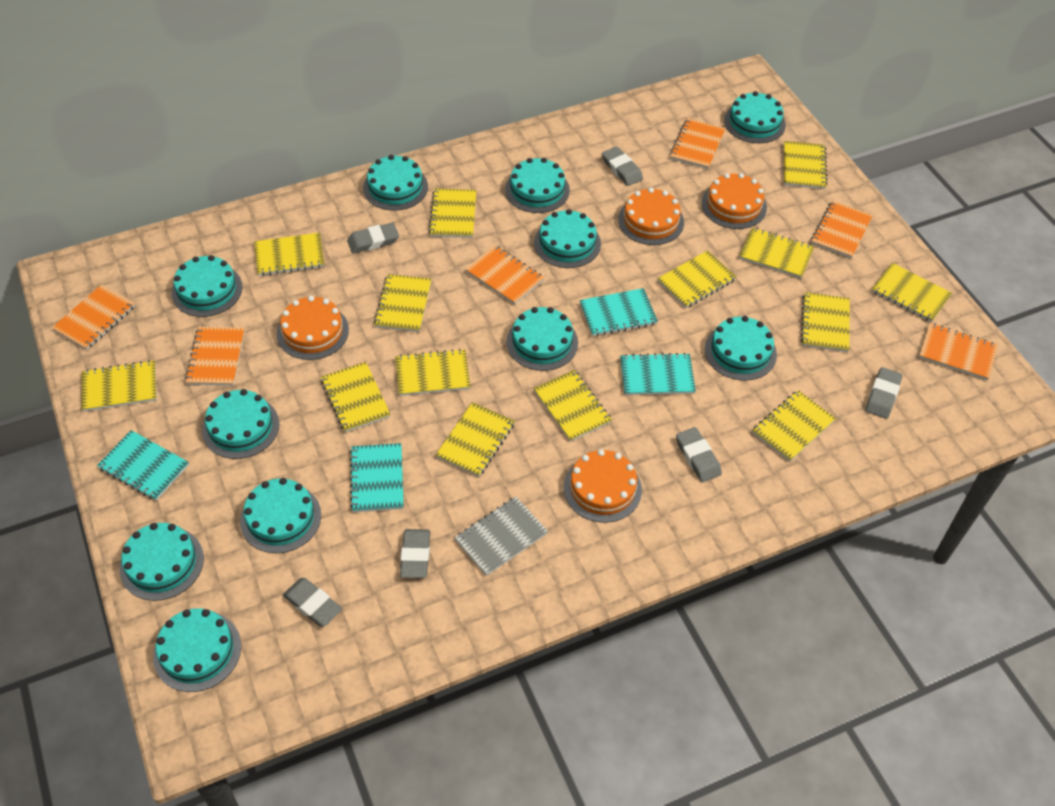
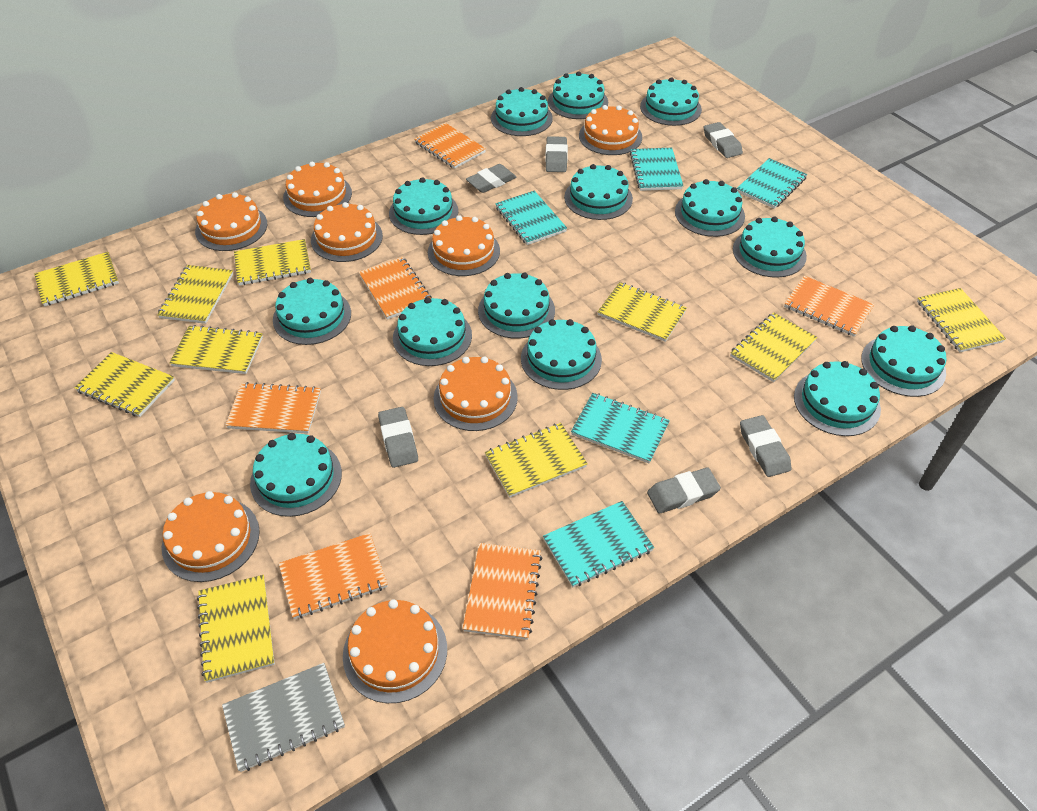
orange cake: [277,296,349,360] [564,449,642,523] [618,188,684,245] [702,173,767,229] = 4 -> [162,491,260,582] [195,192,267,251] [283,162,352,217] [311,202,383,262] [343,599,447,703] [428,215,500,276] [434,357,518,431] [579,105,642,155] = 8
turquoise cake: [119,523,204,601] [153,608,241,692] [171,255,242,317] [202,389,279,459] [240,478,321,553] [363,155,428,210] [505,158,570,213] [507,307,578,371] [534,209,601,268] [705,316,777,381] [724,91,786,143] = 11 -> [250,433,342,517] [273,278,351,345] [389,177,458,235] [393,297,472,366] [478,273,555,339] [491,87,553,136] [521,319,602,390] [548,71,608,119] [564,164,633,220] [640,77,702,126] [675,179,745,237] [733,217,807,278] [794,361,881,436] [861,325,947,397] = 14
turquoise notebook: [97,430,189,501] [350,443,404,512] [580,288,658,336] [620,353,696,395] = 4 -> [495,191,567,245] [543,501,654,587] [571,393,670,464] [630,148,683,191] [737,158,807,209] = 5
yellow notebook: [81,360,157,412] [254,233,324,276] [321,362,391,433] [374,274,432,332] [395,349,470,396] [429,188,476,238] [436,402,515,477] [533,370,612,442] [657,250,736,308] [739,227,814,278] [752,390,836,462] [784,141,827,189] [801,292,850,352] [872,263,952,322] = 14 -> [34,252,119,306] [74,352,175,417] [157,265,233,324] [169,325,263,374] [197,575,275,683] [234,239,311,286] [485,423,588,498] [598,282,687,342] [730,313,817,382] [917,288,1006,352] = 10

